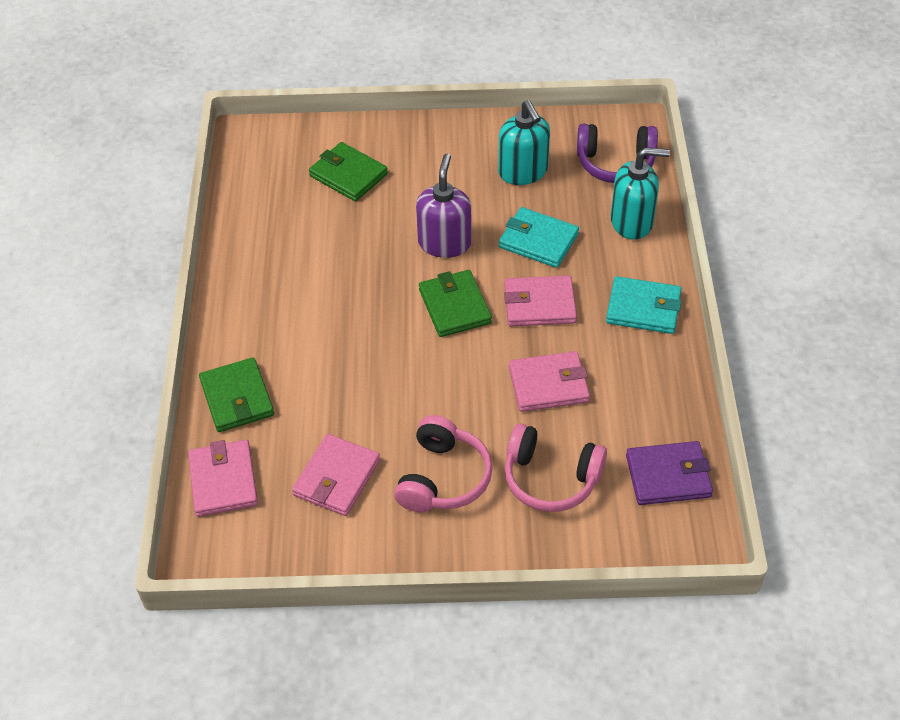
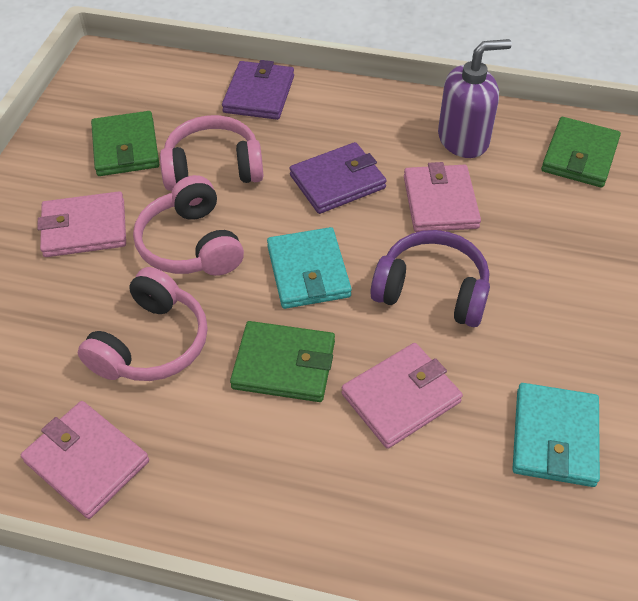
pink headphones: [394,415,493,512] [505,423,607,512] = 2 -> [78,267,208,381] [133,175,244,276] [160,115,263,191] = 3
purple wallet: [626,441,713,505] = 1 -> [222,60,294,120] [290,142,387,214] = 2
turquoise soap dispenser: [498,100,550,185] [611,147,670,240] = 2 -> none = 0

